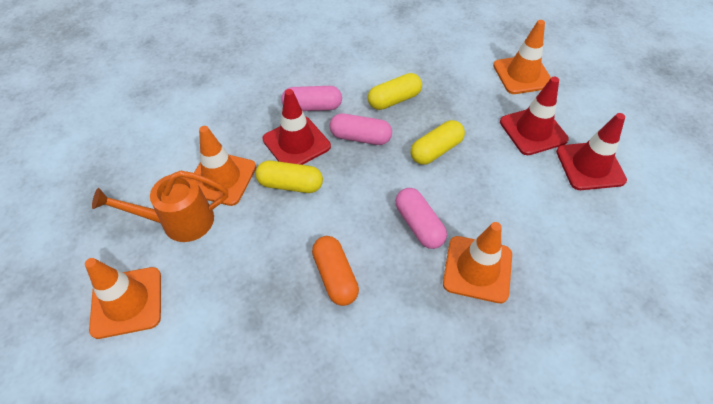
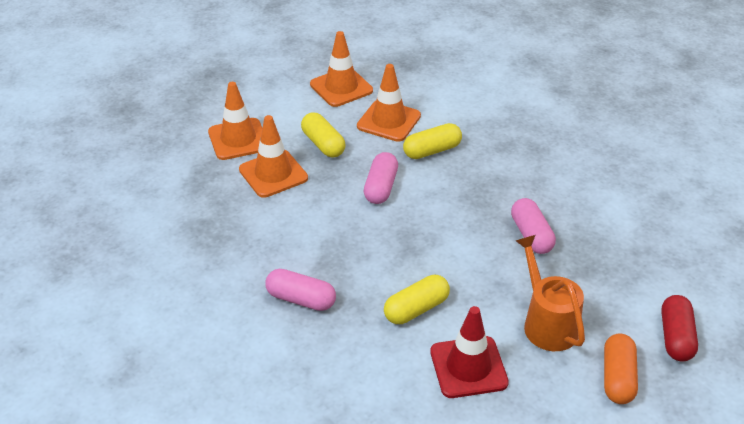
red capsule: none = 0 -> [661,295,698,362] = 1
red traffic cone: [262,89,331,165] [500,77,569,155] [556,113,627,190] = 3 -> [430,306,509,398] = 1

